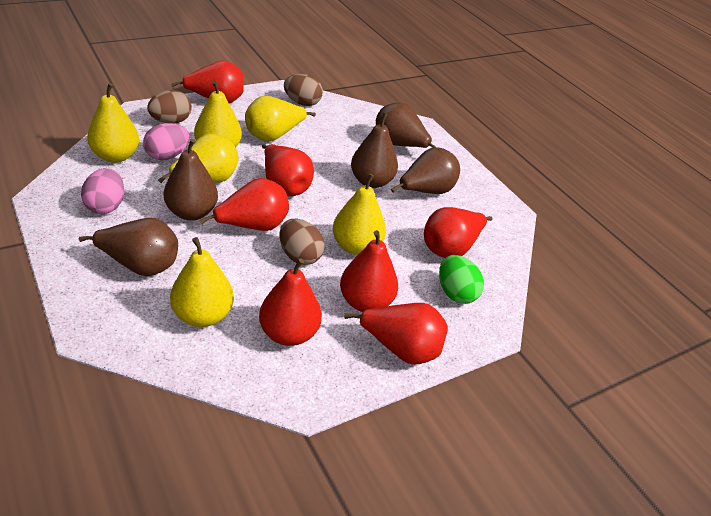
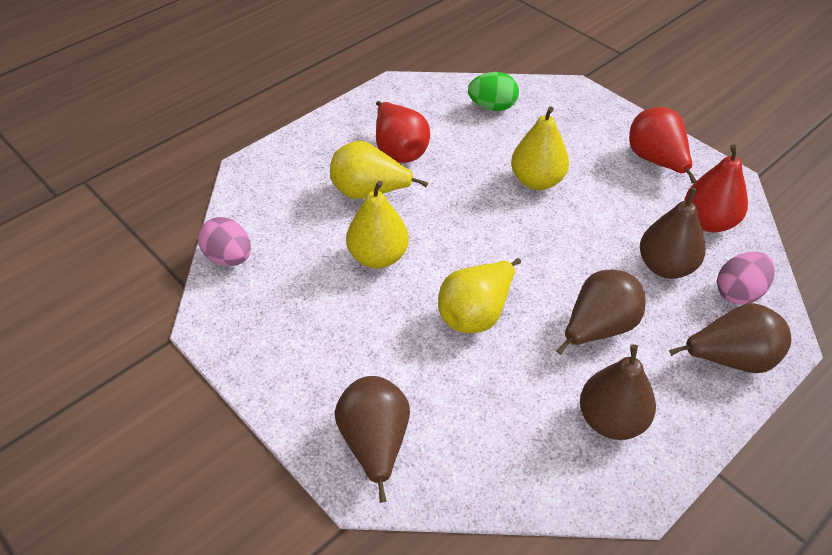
brown egg: [147,90,192,124] [279,219,325,265] [284,74,323,106] = 3 -> none = 0
red pear: [171,60,244,103] [199,178,289,231] [259,258,322,346] [262,144,314,196] [340,230,398,312] [344,303,448,364] [424,207,492,258] = 7 -> [376,101,430,163] [629,107,697,183] [685,145,748,232] = 3
yellow pear: [87,83,139,163] [158,134,238,183] [170,237,234,327] [194,80,242,147] [245,96,316,142] [333,174,386,255] = 6 -> [330,141,428,199] [346,181,409,268] [438,258,521,333] [511,106,569,190] = 4

